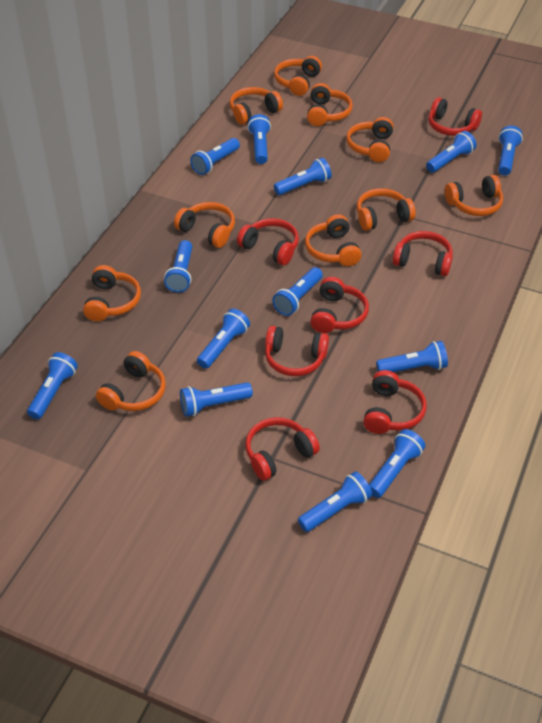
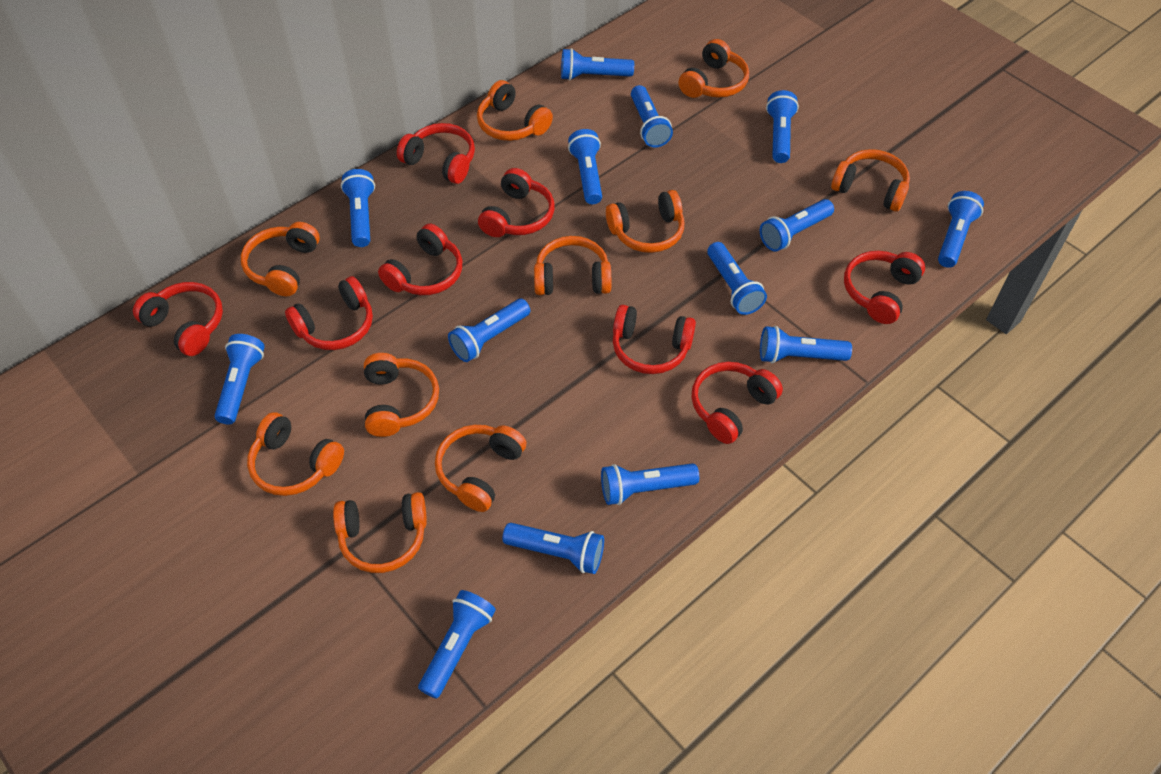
blue flashlight: [27,352,78,419] [164,240,192,293] [180,382,253,417] [190,138,240,175] [197,308,250,369] [247,114,271,164] [272,267,323,316] [274,158,332,195] [298,471,372,532] [369,429,425,498] [376,341,448,372] [426,131,476,173] [498,126,523,175] = 13 -> [215,334,265,425] [341,169,375,247] [418,590,496,699] [448,299,530,362] [502,523,604,574] [561,48,634,81] [568,129,602,204] [601,463,699,505] [631,85,673,148] [707,242,767,315] [760,199,834,252] [760,326,852,363] [766,90,799,163] [938,191,984,268] = 14
red headphones: [237,218,299,265] [245,417,320,481] [265,326,329,376] [310,277,369,333] [363,370,426,434] [393,231,453,276] [428,97,482,136] = 7 -> [133,282,223,356] [285,276,373,350] [378,223,462,295] [397,123,475,184] [478,168,554,237] [613,305,696,374] [692,362,783,444] [844,251,925,324] = 8

